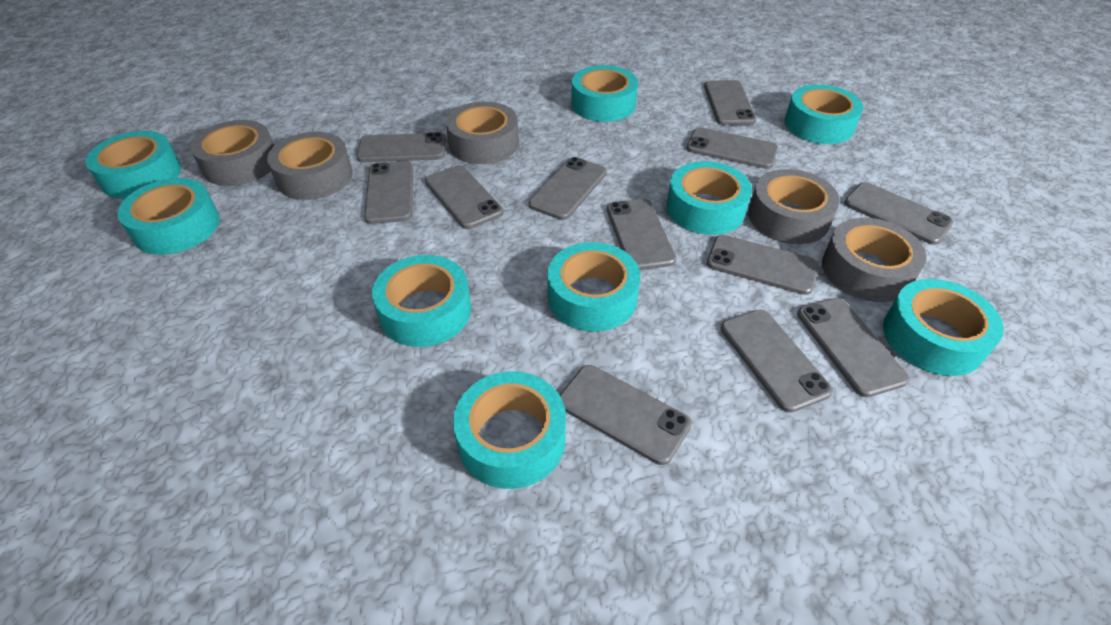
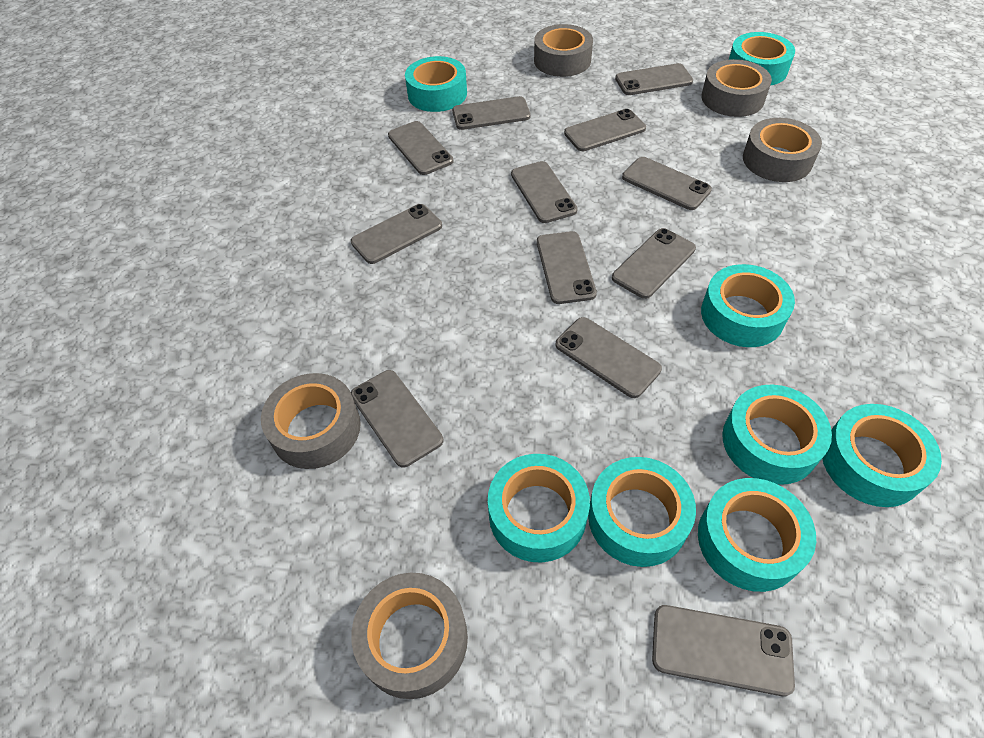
turquoise tape: [85,131,181,199] [117,178,220,255] [372,255,471,347] [453,371,566,489] [547,242,640,332] [571,65,638,122] [666,161,752,235] [785,84,863,144] [883,279,1004,376] = 9 -> [405,56,467,112] [488,454,590,563] [588,457,696,567] [698,478,816,592] [701,264,795,347] [722,385,832,485] [729,32,795,86] [822,404,942,507] = 8

